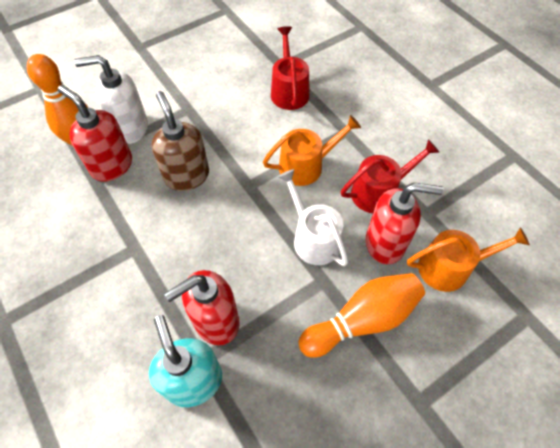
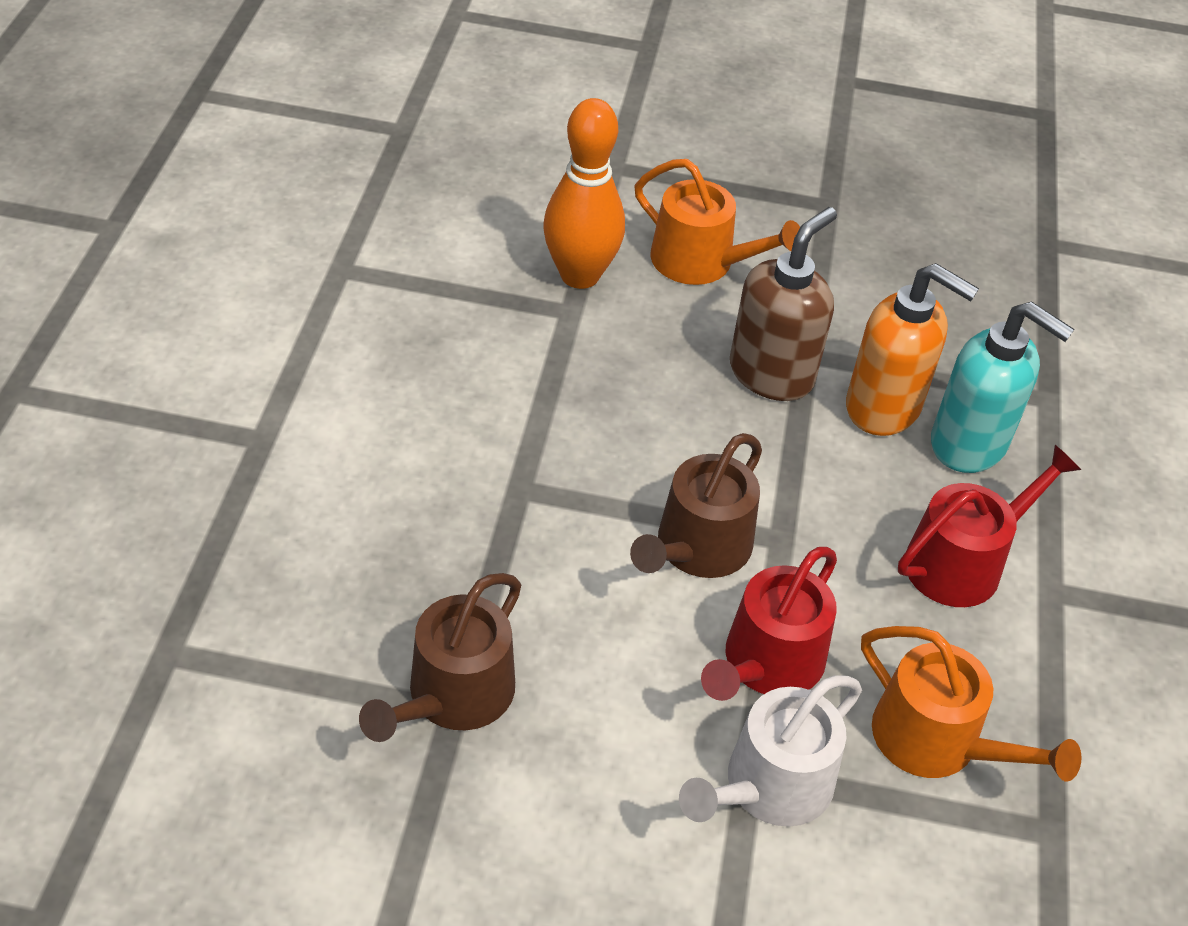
brown watering can: none = 0 -> [359,573,521,742] [630,433,762,578] = 2
orange bowling pin: [27,54,88,146] [298,273,425,358] = 2 -> [543,98,625,289] = 1
orange soap dispenser: none = 0 -> [846,263,979,436] = 1
red soap dispenser: [58,85,132,182] [164,270,240,345] [366,182,444,264] = 3 -> none = 0
white soap dispenser: [74,55,148,144] = 1 -> none = 0

